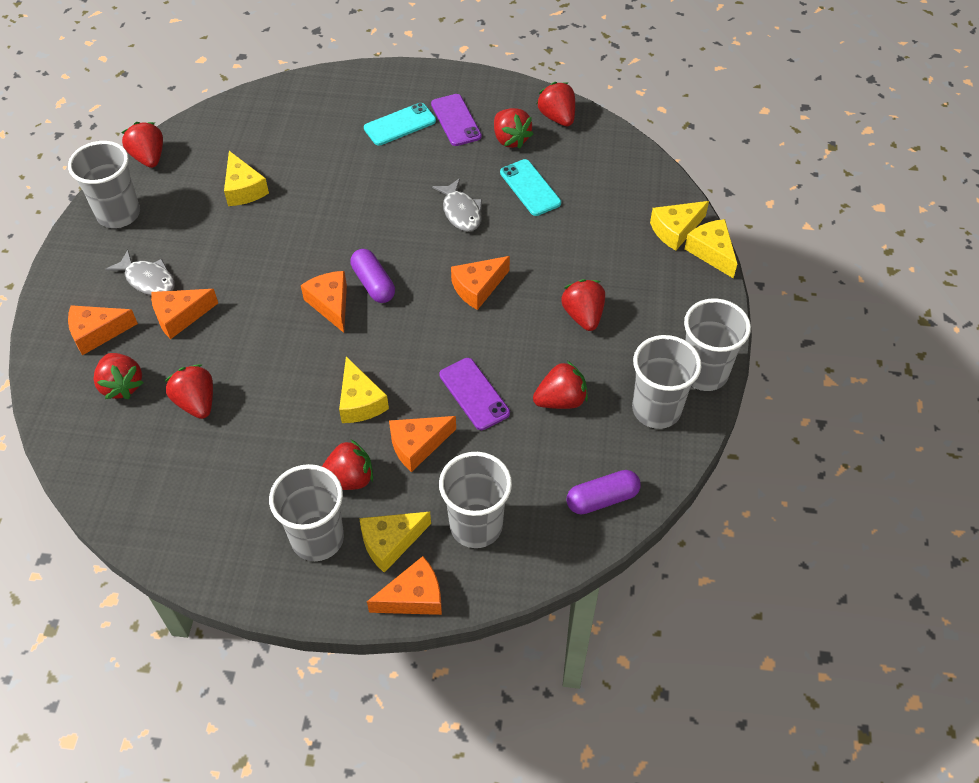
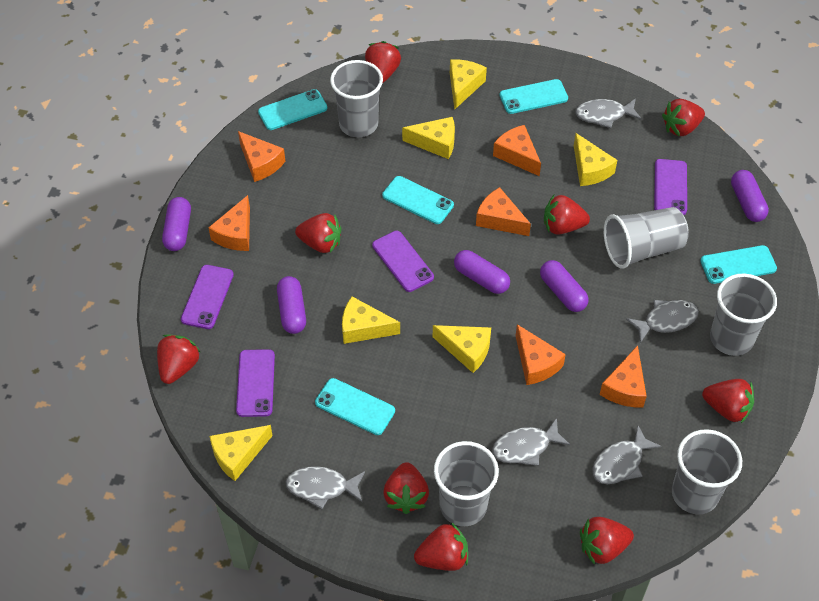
grey fish: [105,250,175,295] [432,178,482,232] = 2 -> [286,466,365,509] [492,418,570,466] [575,99,641,128] [592,426,662,484] [626,300,699,343] = 5
purple capsule: [350,249,395,303] [567,470,641,514] = 2 -> [162,197,191,251] [277,276,306,334] [454,250,510,294] [540,260,589,312] [731,170,769,222] = 5
purple phone: [431,94,482,146] [439,358,510,430] = 2 -> [181,265,234,329] [236,349,275,417] [372,231,434,292] [654,159,687,215] = 4
red strawberry: [94,353,144,399] [122,122,163,168] [164,364,213,419] [322,440,373,490] [494,108,533,149] [533,361,588,409] [536,82,575,126] [561,279,605,331] = 8 -> [157,334,200,384] [295,213,341,253] [365,41,401,83] [383,462,429,514] [414,522,468,571] [544,195,590,235] [580,517,634,565] [662,99,705,136] [702,379,754,423] = 9
turquoise phone: [364,103,436,146] [500,159,561,216] = 2 -> [258,89,327,130] [315,378,395,435] [382,176,454,224] [500,79,568,114] [700,245,777,284] = 5
yellow cheese: [224,151,269,206] [339,356,389,423] [359,512,431,573] [650,201,709,251] [684,219,737,278] = 5 -> [209,425,273,481] [342,297,400,344] [402,117,455,159] [433,325,491,373] [450,59,487,110] [574,133,617,186] = 6

